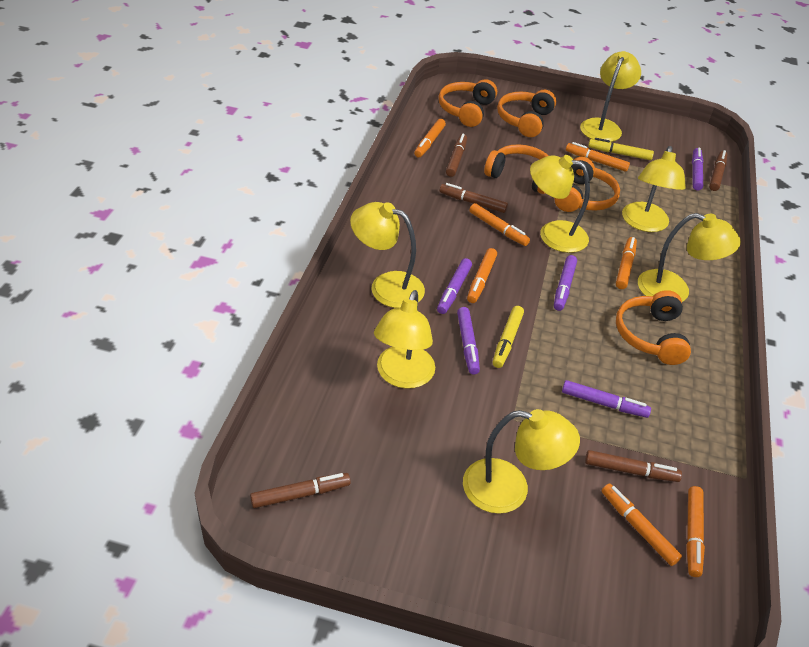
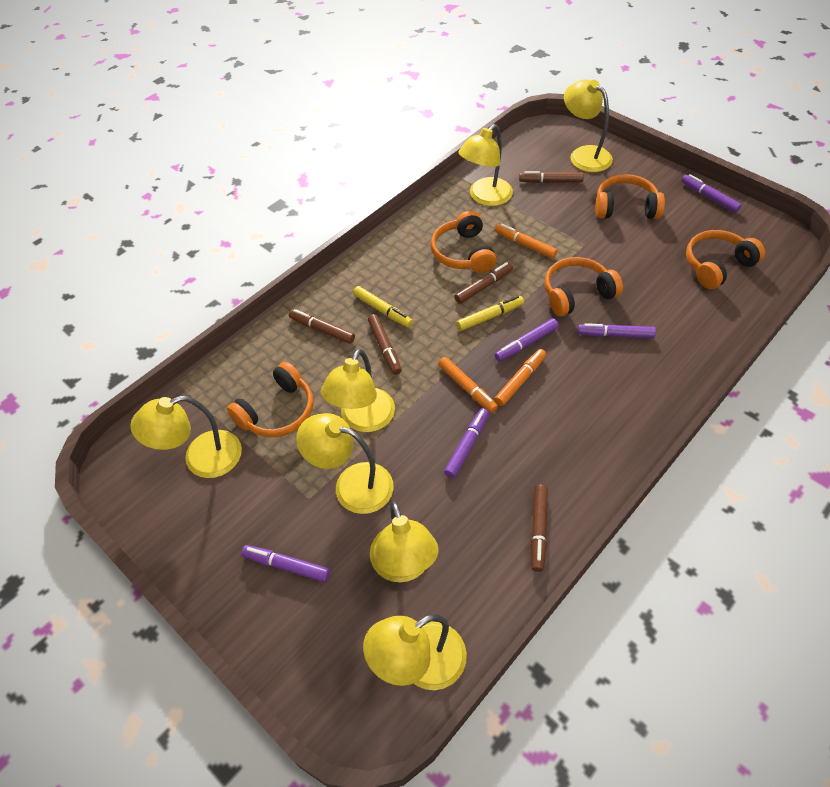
orange marker: [414,119,446,157] [467,248,497,303] [469,203,530,246] [566,142,630,172] [602,484,682,566] [616,237,637,289] [686,486,705,577] = 7 -> [438,357,498,413] [494,349,546,406] [495,224,557,259] = 3

